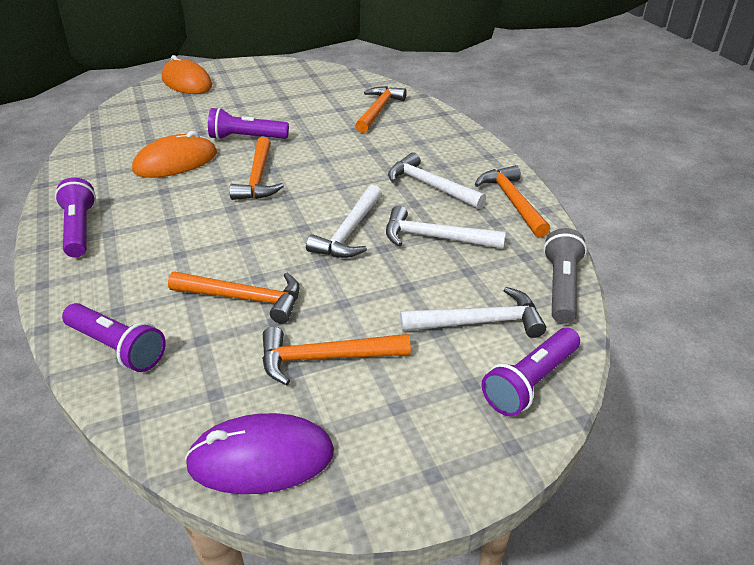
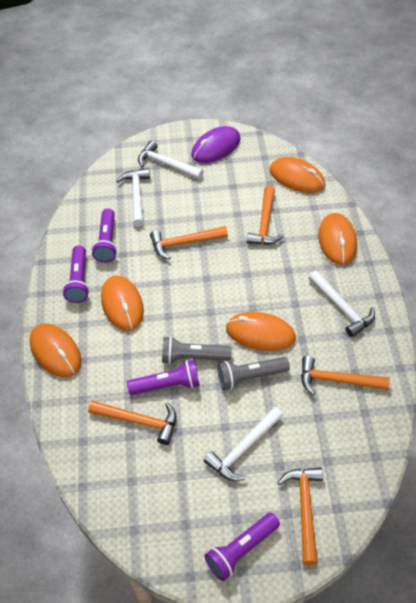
grey flashlight: [543,228,587,324] = 1 -> [162,336,232,364] [217,357,290,390] = 2
orange mouse: [132,131,217,178] [162,55,212,94] = 2 -> [30,323,81,377] [101,275,144,331] [226,312,296,351] [270,157,325,193] [318,213,357,265] = 5

